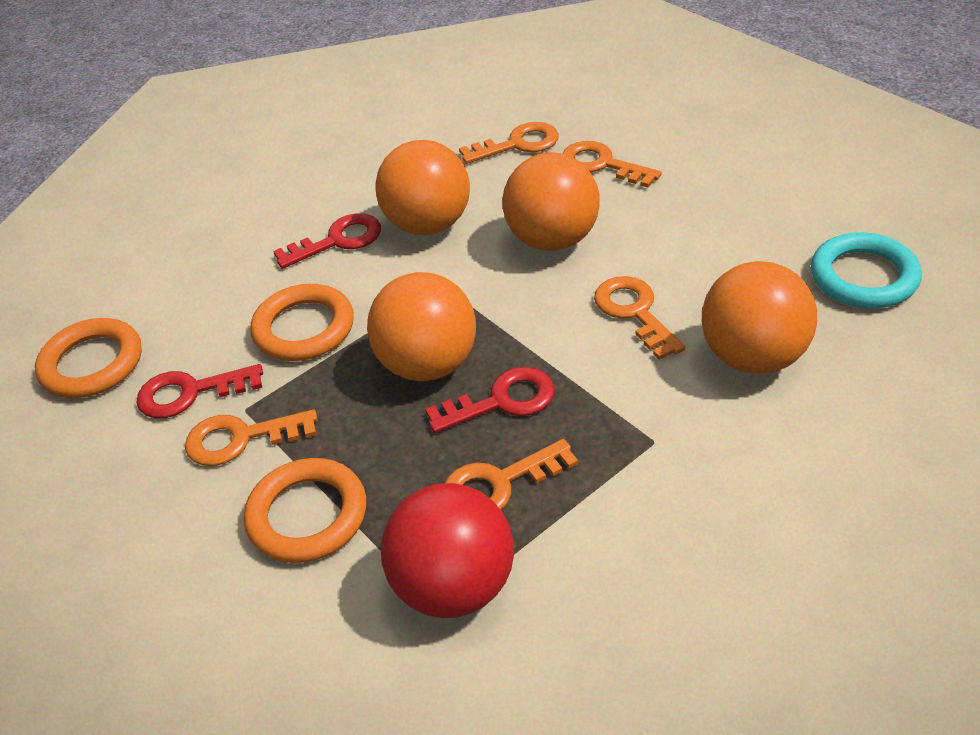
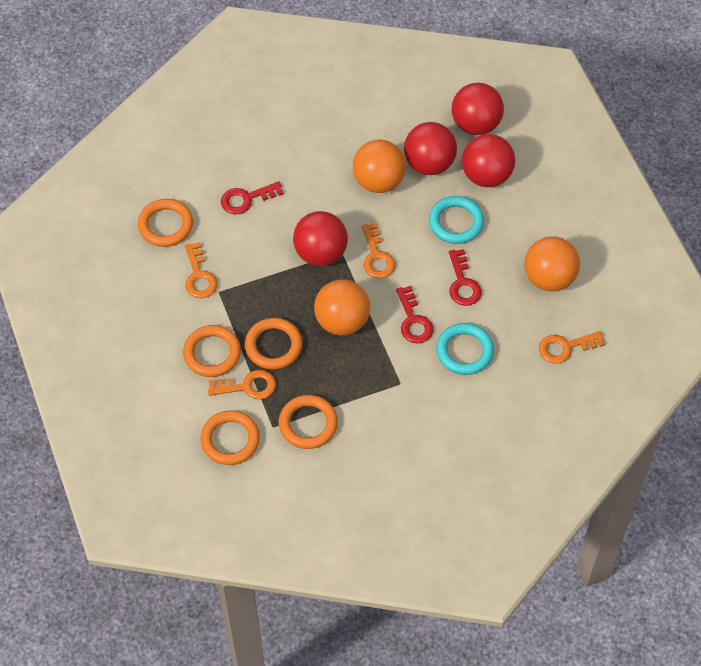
orange ball: [367,272,476,381] [375,140,470,235] [502,152,600,251] [702,261,817,374] = 4 -> [314,279,370,336] [353,140,406,193] [524,236,580,291] = 3
orange key: [185,410,317,466] [445,439,578,510] [459,122,559,164] [562,141,661,188] [594,276,685,360] = 5 -> [185,242,218,298] [208,370,276,399] [362,223,395,279] [539,331,605,364] = 4
orange ring: [35,318,142,398] [244,458,366,563] [250,284,354,361] = 3 -> [138,199,193,247] [183,325,241,377] [200,410,260,465] [245,318,303,370] [279,395,338,449] = 5
red ball: [381,483,514,618] = 1 -> [293,211,348,266] [404,122,457,175] [452,82,504,135] [462,134,515,187] = 4
turquoise ring: [811,232,922,308] = 1 -> [429,196,484,244] [436,323,494,375] = 2

